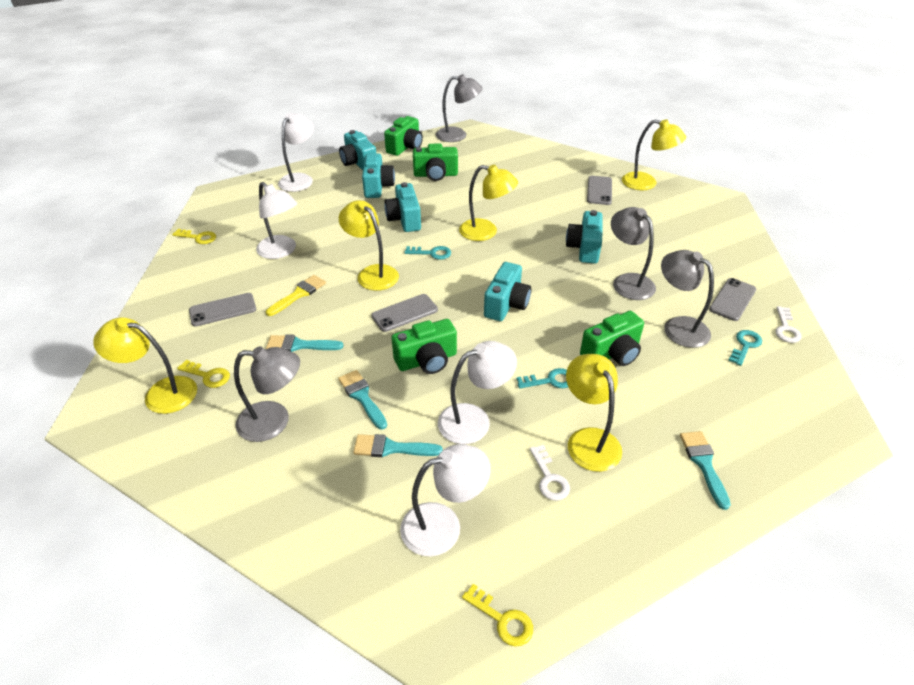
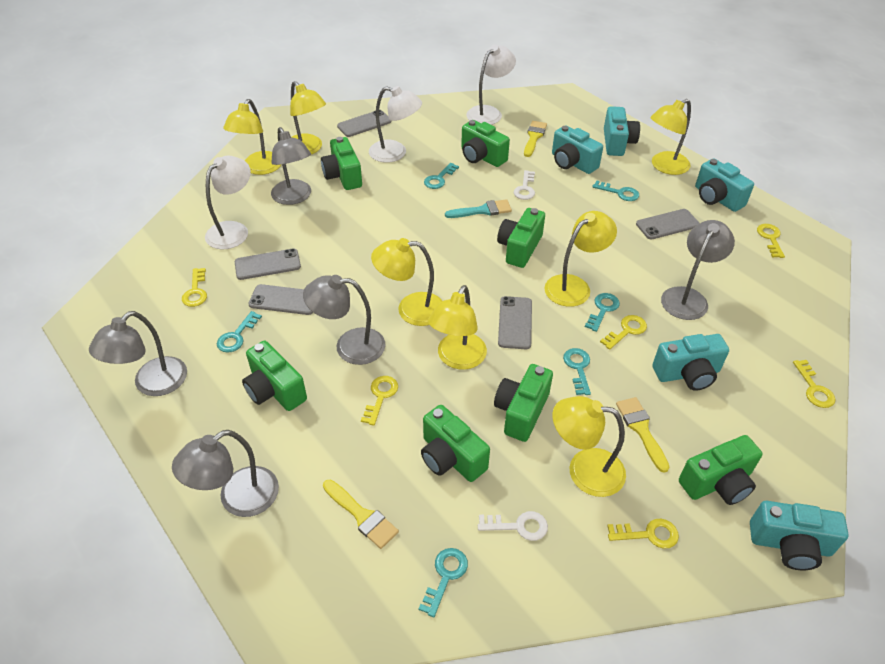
green camera: [384,116,423,156] [392,319,457,374] [413,143,458,181] [580,311,644,366] = 4 -> [242,341,307,411] [321,137,362,190] [421,405,490,482] [461,120,510,167] [494,364,553,442] [497,208,545,268] [679,435,762,505] = 7
grey lamp: [234,346,300,442] [436,74,482,142] [611,207,656,300] [661,250,714,348] = 4 -> [89,311,187,396] [172,430,279,517] [271,127,311,205] [303,275,386,365] [661,220,735,320] = 5
grey phone: [189,293,256,327] [371,294,438,332] [587,176,612,205] [709,278,756,321] = 4 -> [235,249,301,280] [248,284,313,315] [337,110,391,137] [498,296,532,349] [636,209,700,240] = 5
turquoise brush: [266,334,343,352] [338,370,387,430] [353,434,443,457] [680,431,731,510] = 4 -> [445,199,512,218] = 1
turquoise key: [404,246,451,260] [517,368,568,389] [728,330,762,366] = 3 -> [217,311,262,353] [419,548,468,618] [424,163,459,189] [563,348,591,395] [585,293,620,332] [592,180,639,201] = 6
white lamp: [256,182,297,259] [278,113,314,192] [400,444,491,556] [438,341,517,444] = 4 -> [205,156,251,249] [369,86,422,163] [466,45,516,125] = 3
yellow brush: [266,275,326,316] = 1 -> [323,480,399,549] [524,121,547,157] [616,397,669,473] = 3
yellow key: [172,229,216,244] [177,360,230,388] [462,584,533,647] = 3 -> [182,268,207,307] [361,376,398,426] [600,315,647,350] [607,519,679,549] [757,224,785,258] [793,360,836,408] = 6
yellow lamp: [93,318,197,414] [339,200,399,291] [459,165,518,241] [566,354,622,472] [622,119,686,190] = 5 -> [223,99,281,175] [290,81,326,154] [371,238,442,326] [428,285,487,370] [545,211,617,307] [553,396,626,497] [650,99,691,175] = 7

